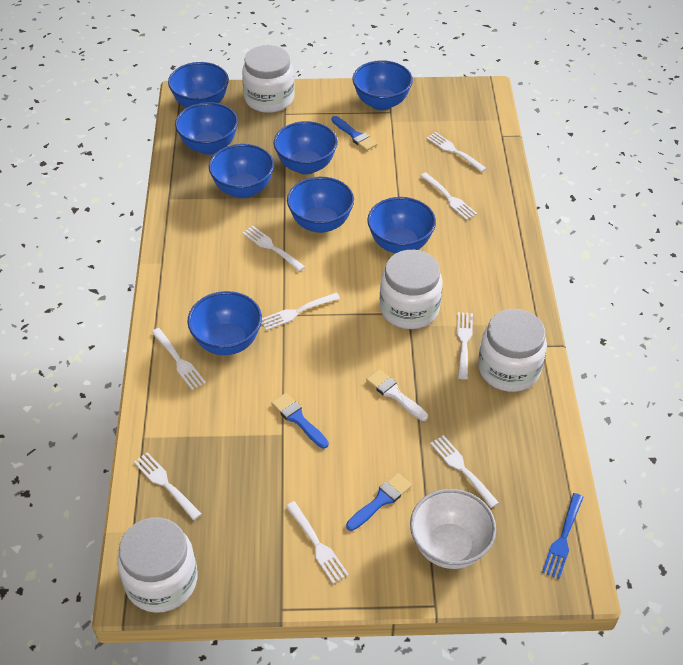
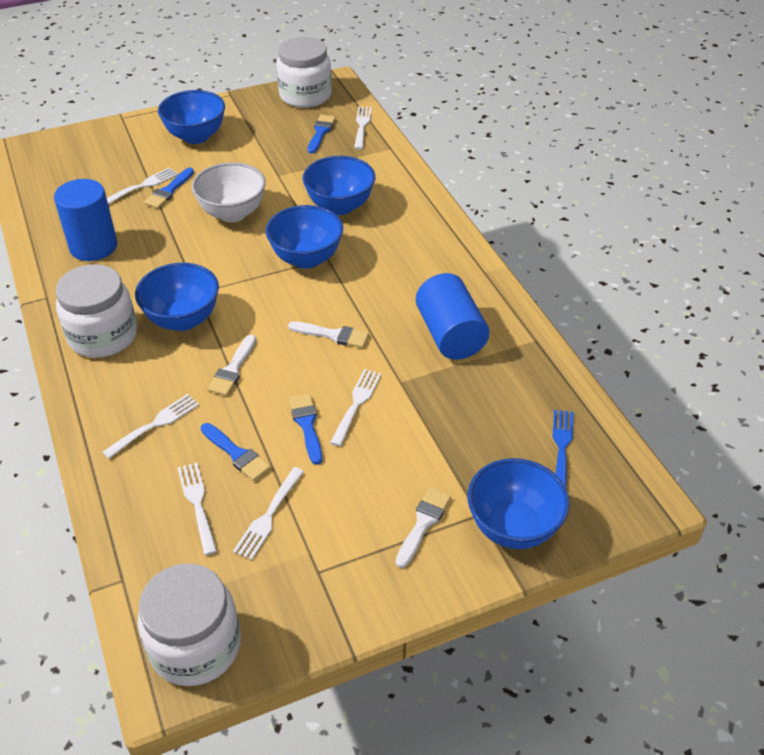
blue bowl: [168,62,229,108] [175,102,238,155] [187,291,262,355] [209,144,274,198] [274,121,338,175] [287,177,354,233] [353,60,413,110] [367,197,436,253] = 8 -> [135,263,219,331] [158,90,225,144] [266,205,343,269] [302,156,375,215] [468,458,570,549] = 5
blue brush: [271,393,329,449] [331,116,378,151] [346,473,412,531] = 3 -> [144,168,194,208] [201,423,271,481] [289,393,322,465] [308,115,336,153] = 4
blue cylinder: none = 0 -> [54,179,117,261] [416,273,490,360] = 2
white brush: [366,370,428,421] = 1 -> [207,335,256,396] [288,321,369,348] [395,487,451,568] = 3
white fork: [134,452,202,520] [151,328,206,390] [242,226,305,272] [262,293,340,331] [286,501,349,584] [420,172,477,220] [426,132,487,172] [430,435,499,508] [457,312,473,380] = 9 -> [102,394,199,459] [107,167,178,204] [178,463,217,555] [233,467,304,560] [330,369,381,446] [354,107,372,150] = 6
white jar: [117,518,197,613] [242,45,295,113] [380,250,443,329] [478,309,547,392] = 4 -> [56,264,137,358] [138,564,241,686] [276,37,332,108] = 3

